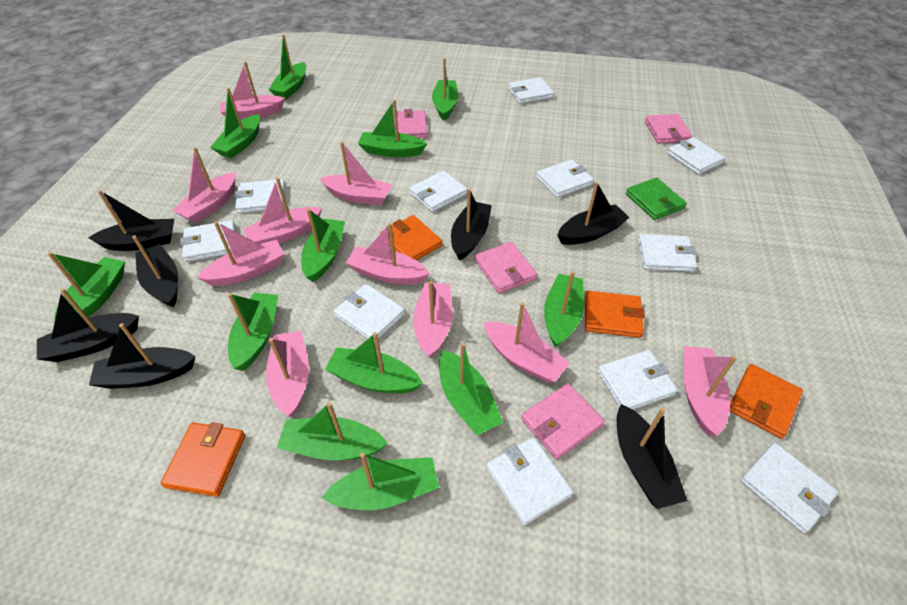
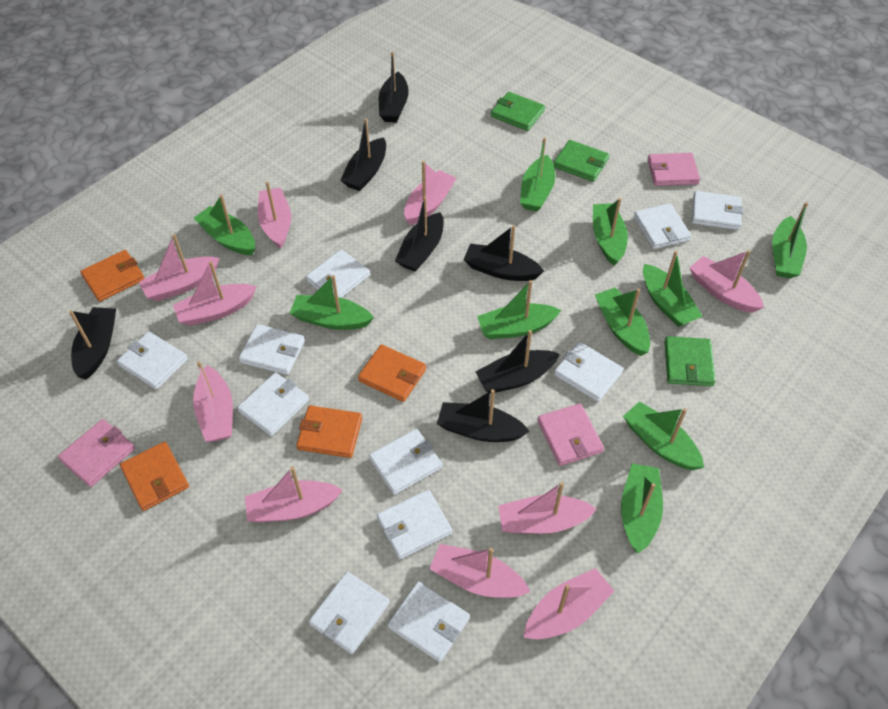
green boat: [48,252,125,320] [210,88,260,158] [228,293,278,371] [268,35,306,100] [277,402,388,460] [301,208,345,282] [322,453,439,510] [325,332,423,393] [358,100,427,157] [432,58,459,121] [439,343,503,435] [544,271,584,347] = 12 -> [194,195,255,255] [290,275,374,330] [477,280,561,339] [520,137,555,212] [593,198,628,266] [595,288,650,356] [621,463,663,553] [623,401,704,470] [643,251,702,327] [772,202,808,279] = 10
green wallet: [626,178,687,220] = 1 -> [491,92,545,131] [554,140,609,182] [664,336,716,386] = 3
pink wallet: [393,109,428,138] [474,242,537,293] [521,383,605,459] [645,114,693,144] = 4 -> [58,419,135,487] [537,403,604,466] [647,153,700,186] = 3

